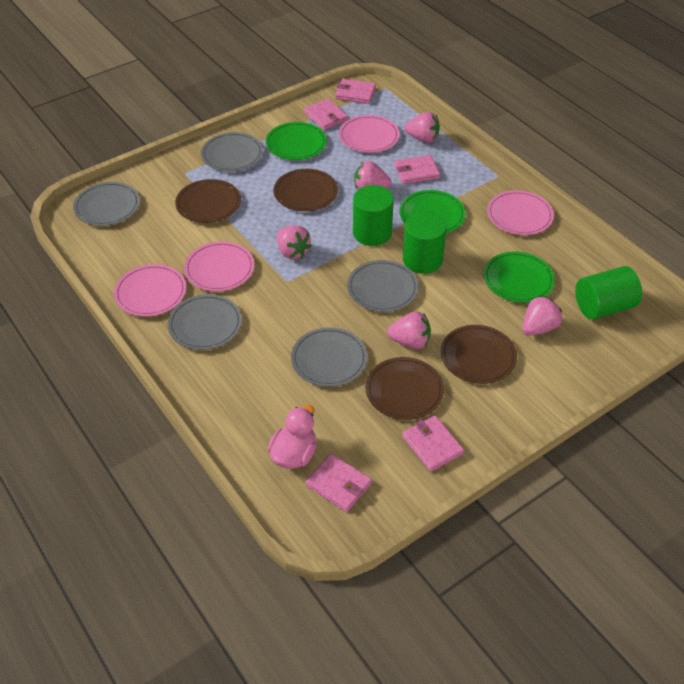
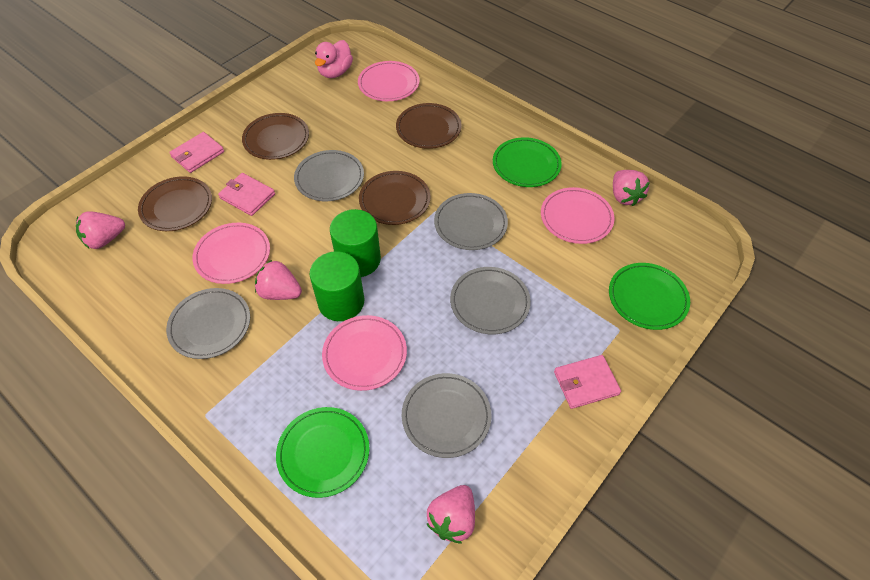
green cylinder: [353,185,394,246] [403,211,447,274] [575,266,642,319] = 3 -> [310,251,364,321] [330,209,381,277] = 2
pink strawberry: [277,226,312,259] [354,161,392,190] [387,312,431,349] [404,112,440,143] [523,296,562,336] = 5 -> [76,211,125,249] [255,260,302,300] [427,485,475,543] [613,170,650,206] = 4
pink wallet: [304,99,348,130] [306,454,372,512] [335,79,376,104] [394,155,440,184] [402,415,464,472] = 5 -> [169,132,224,173] [218,173,275,216] [554,355,621,409] = 3

